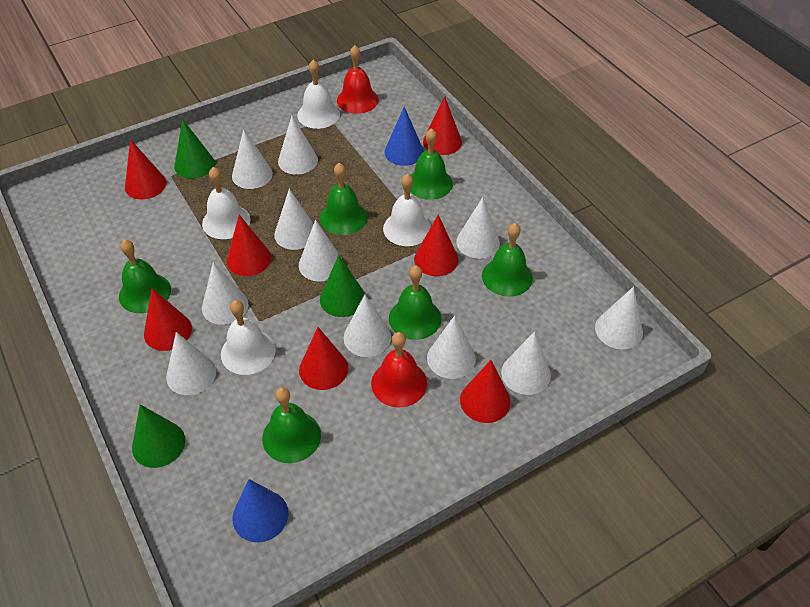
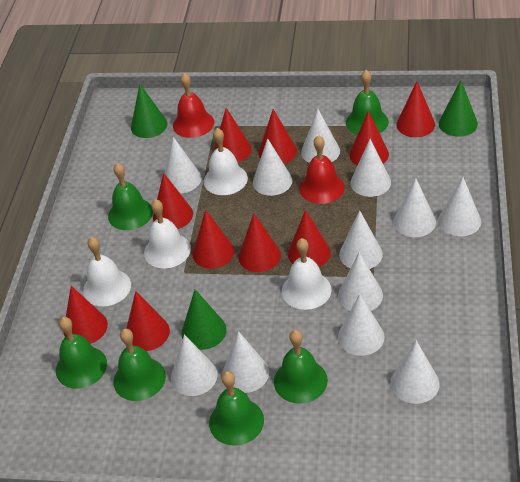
blue cone: [232,479,288,542] [385,107,424,166] = 2 -> none = 0
red cone: [125,139,166,199] [144,288,192,351] [227,215,271,276] [299,327,348,390] [414,215,458,276] [423,96,462,155] [460,360,511,423] = 7 -> [64,286,108,344] [126,291,170,351] [153,173,193,229] [193,210,234,269] [213,108,252,162] [238,213,281,272] [258,109,297,164] [288,210,331,267] [349,111,389,166] [396,81,435,137] = 10
white cone: [166,332,216,395] [202,262,249,325] [232,129,273,189] [274,189,314,250] [278,116,318,175] [299,220,341,281] [344,294,391,357] [427,316,476,379] [456,197,500,259] [501,332,551,395] [595,287,643,349] = 11 -> [164,137,202,193] [171,335,218,396] [222,331,269,393] [253,138,292,196] [301,109,340,163] [338,252,383,311] [338,294,385,356] [339,210,383,269] [351,139,391,197] [390,340,440,404] [393,178,436,237] [438,177,481,236] = 12

